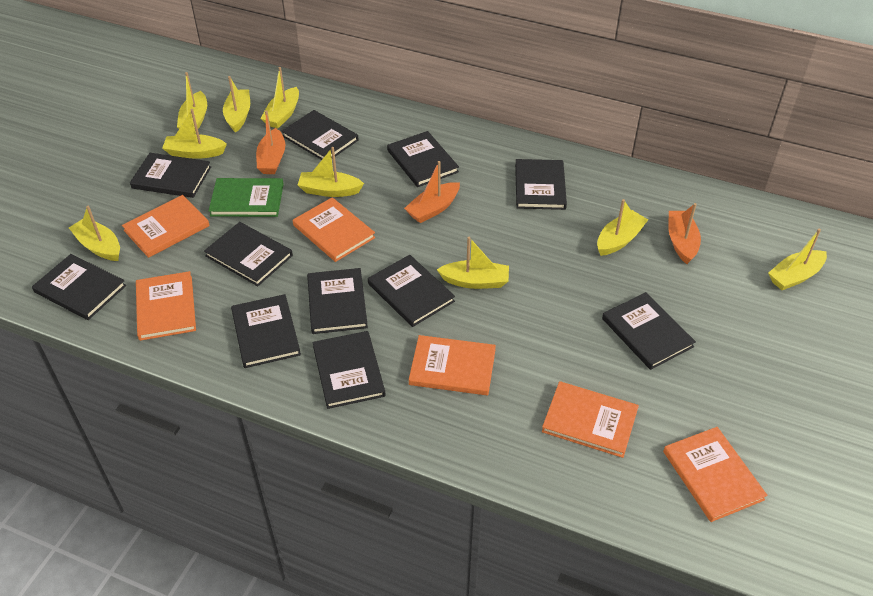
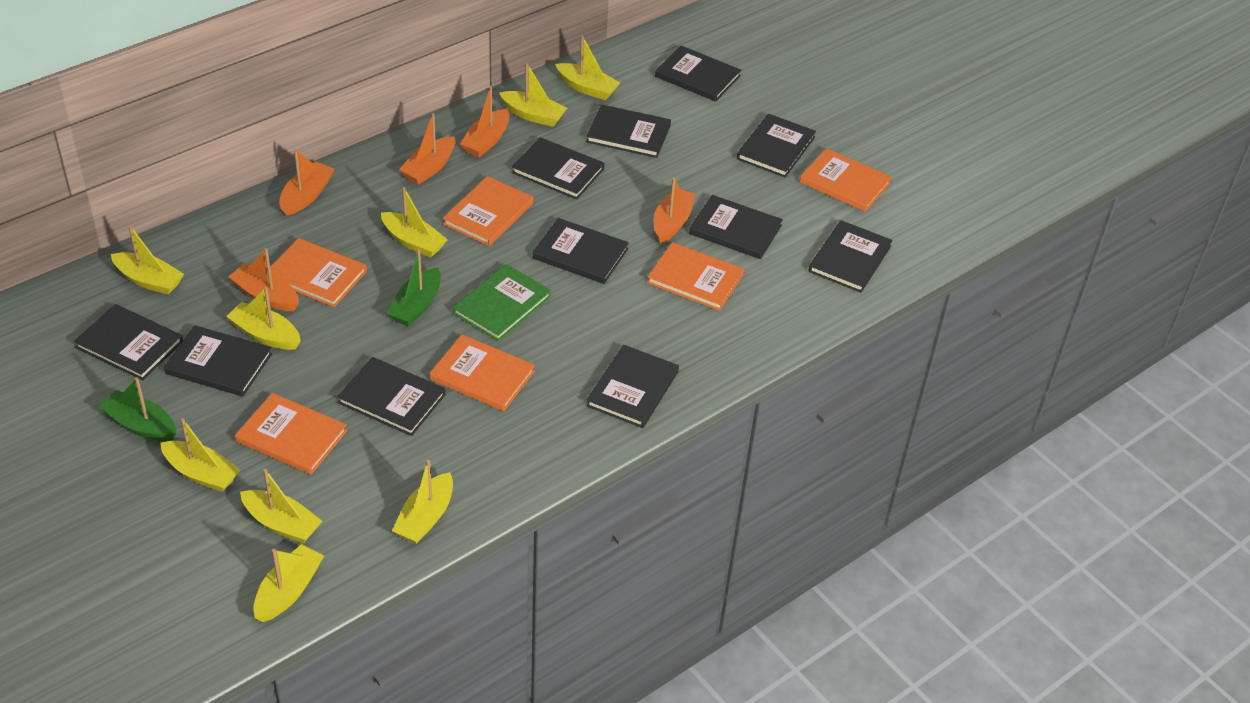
green boat: none = 0 -> [98,377,177,441] [386,249,441,327] = 2
orange boat: [256,110,285,174] [404,161,460,223] [668,203,701,264] = 3 -> [228,248,299,311] [279,149,334,215] [399,113,456,185] [460,86,510,157] [654,177,696,244] = 5

